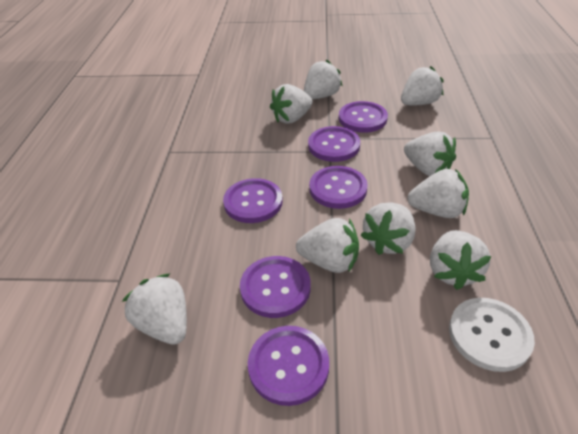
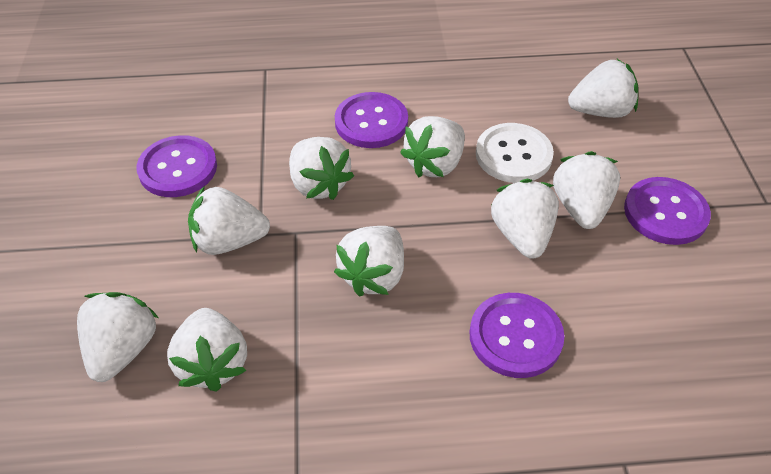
purple button: [223,178,283,223] [240,256,311,318] [248,326,329,406] [308,126,360,162] [309,166,368,209] [339,101,388,133] = 6 -> [137,135,217,197] [335,92,408,148] [469,293,565,378] [624,177,711,245] = 4

